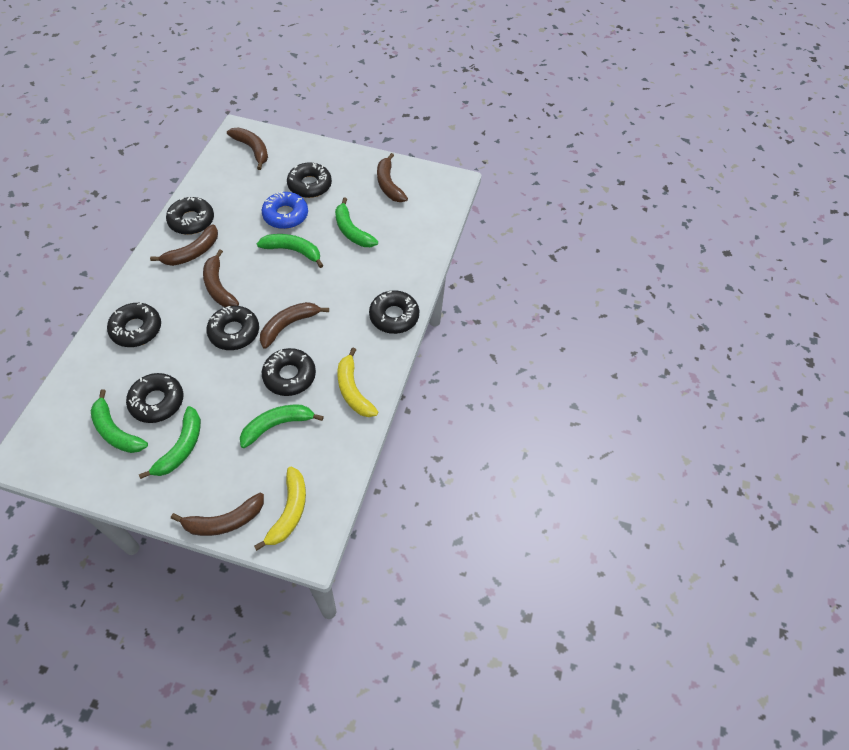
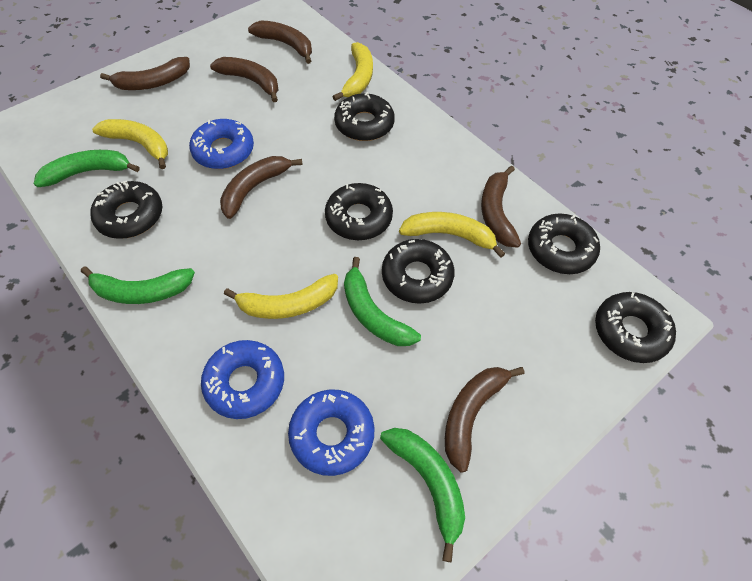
black donut: [107,303,161,347] [126,373,183,423] [166,197,214,235] [206,306,259,350] [262,348,316,396] [287,162,332,198] [369,290,419,334] = 7 -> [90,181,163,239] [325,183,393,240] [334,92,395,141] [382,239,455,304] [528,213,600,274] [595,292,676,363] = 6
blue donut: [262,191,308,229] = 1 -> [189,119,254,169] [201,340,284,419] [288,389,375,476] = 3
green banana: [91,389,148,453] [139,406,201,479] [240,405,324,448] [257,234,324,268] [335,197,378,247] = 5 -> [34,150,140,187] [81,266,195,304] [344,257,421,346] [380,428,465,562] = 4
yellow banana: [254,467,306,551] [337,348,378,417] = 2 -> [92,119,168,169] [224,274,338,319] [333,42,373,101] [399,212,505,258] = 4

